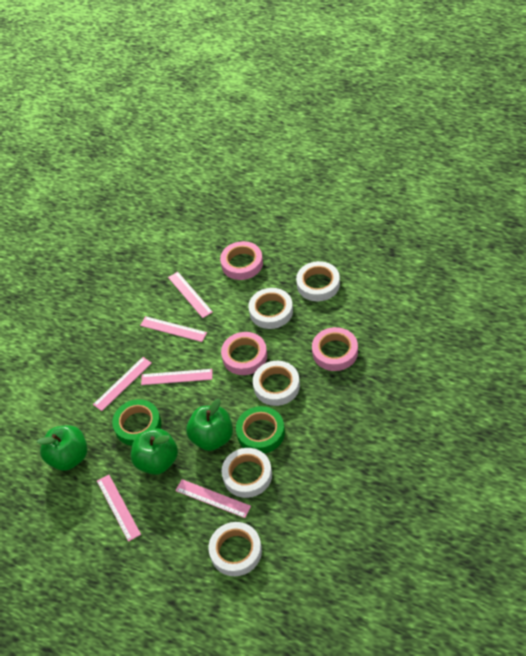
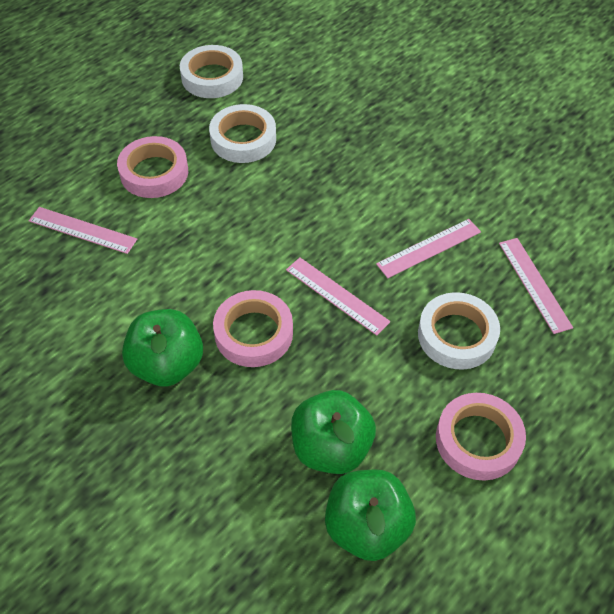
green tape: [112,399,161,446] [236,406,285,454] = 2 -> none = 0
pink ruler: [93,357,152,411] [97,475,141,542] [140,316,207,342] [141,369,212,385] [168,272,213,318] [175,479,251,518] = 6 -> [29,207,137,254] [286,257,390,336] [376,219,481,278] [499,238,573,334] = 4
white tape: [209,522,262,576] [222,448,272,498] [249,288,293,329] [253,361,300,406] [296,261,340,301] = 5 -> [180,45,243,98] [209,104,276,163] [418,292,500,370] = 3

